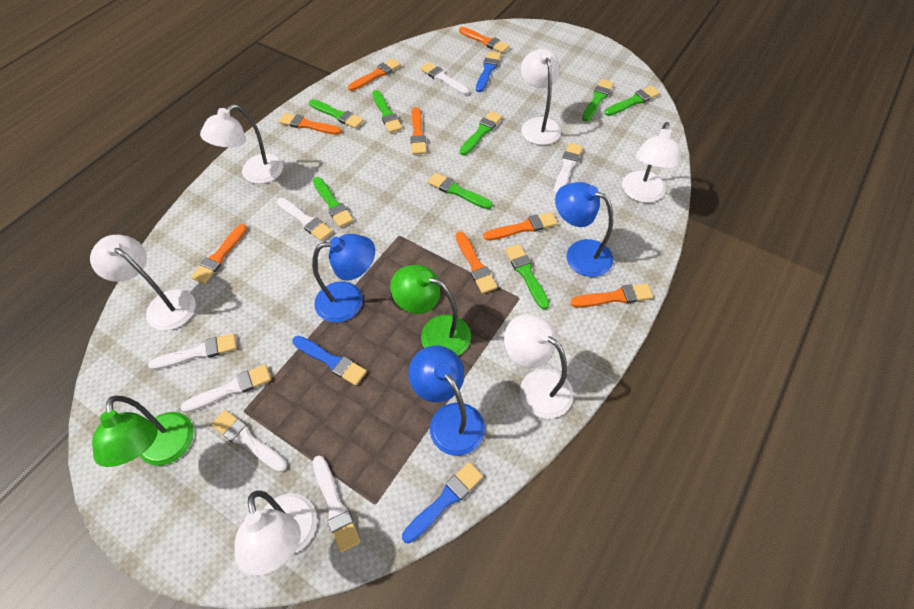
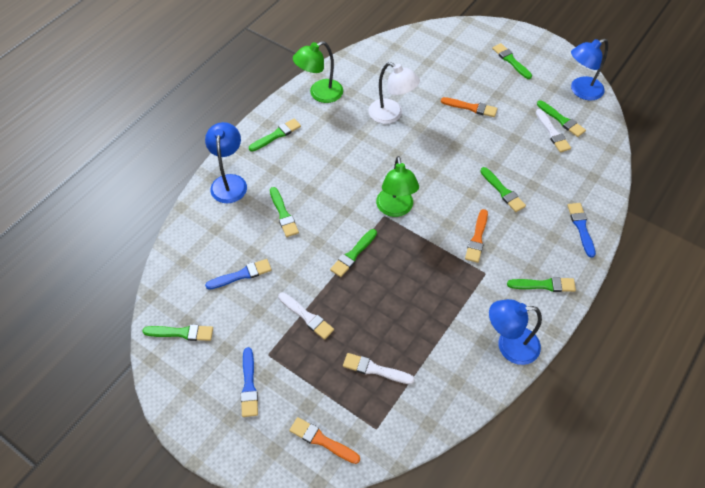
orange brush: [191,224,247,284] [278,113,341,135] [348,58,401,91] [410,107,427,155] [456,232,497,294] [459,27,510,53] [484,212,557,241] [570,283,653,308] = 8 -> [289,417,360,464] [441,97,498,117] [465,209,488,263] = 3
white brush: [148,333,237,370] [181,365,271,413] [211,410,287,472] [277,198,333,241] [313,455,360,553] [420,62,469,95] [554,143,583,194] = 7 -> [278,292,334,340] [343,353,415,384] [536,109,571,152] = 3
white lamp: [90,235,196,330] [200,104,283,184] [235,491,317,576] [504,314,573,419] [521,49,561,145] [622,122,682,203] = 6 -> [369,62,420,124] = 1

